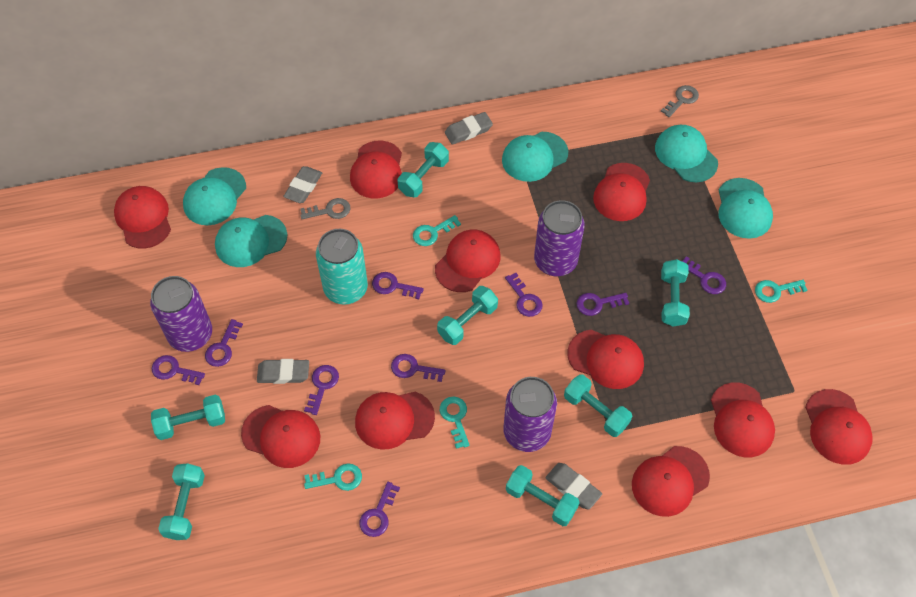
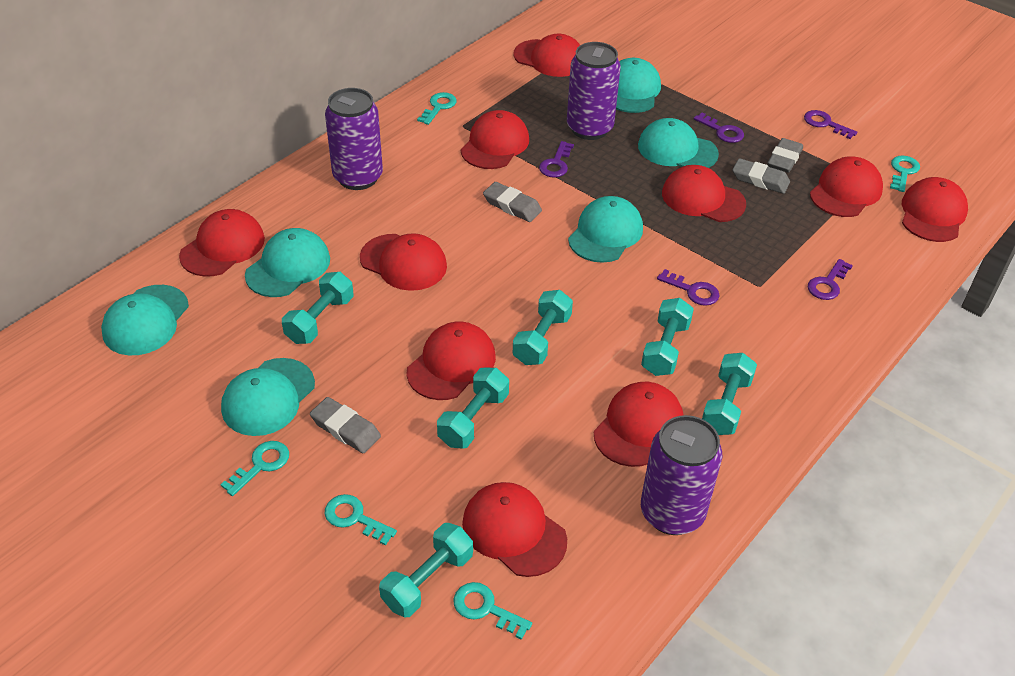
grey key: [300,198,350,219] [661,85,699,117] = 2 -> none = 0
purple key: [152,355,205,385] [205,319,243,367] [304,365,339,415] [359,482,400,537] [372,272,424,299] [391,354,445,382] [505,273,543,317] [576,293,629,316] [682,256,726,294] = 9 -> [539,141,574,178] [657,269,720,306] [694,112,744,143] [804,110,857,139] [808,259,853,300] = 5
turquoise can: [316,229,368,305] = 1 -> none = 0
turquoise cap: [183,167,246,225] [215,215,287,267] [502,132,568,182] [655,125,718,182] [718,178,773,239] = 5 -> [101,285,189,355] [221,358,315,436] [245,228,330,297] [568,196,643,263] [616,58,661,113] [638,118,719,168] = 6
turquoise dumbbell: [151,395,225,440] [158,463,205,540] [398,142,449,198] [437,286,498,345] [506,465,580,526] [564,374,632,437] [661,259,690,327] = 7 -> [282,272,353,344] [379,523,473,618] [437,368,509,449] [513,290,573,365] [641,298,694,376] [702,353,757,435] = 6
turquoise key: [304,464,362,491] [413,215,461,246] [440,397,470,449] [755,280,807,303] = 4 -> [220,441,289,496] [325,494,397,546] [417,92,457,125] [454,582,532,640] [890,155,920,192] = 5

